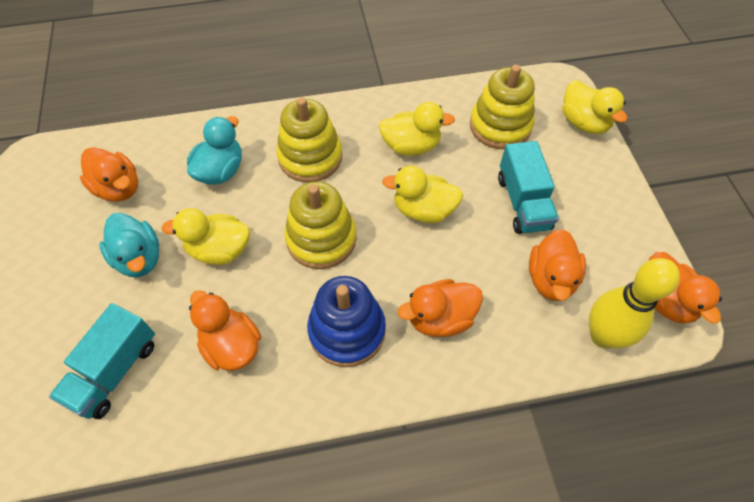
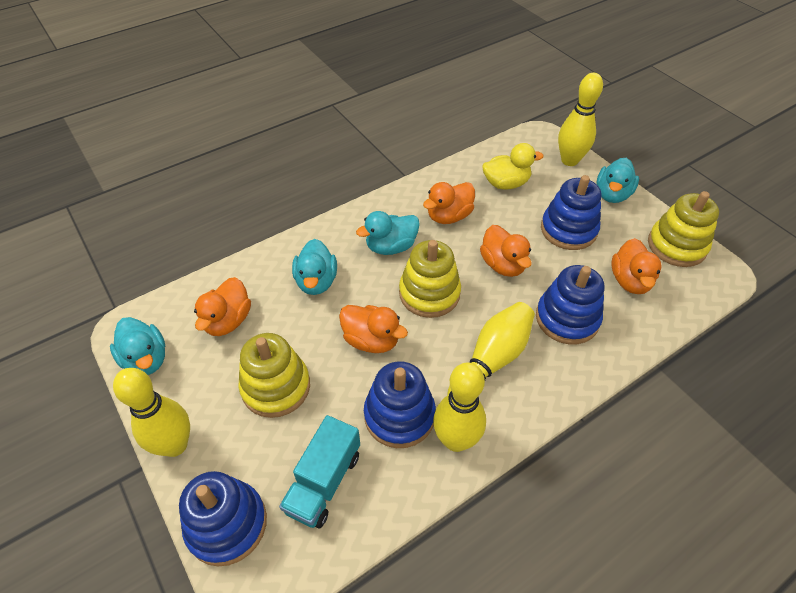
blue stacking toy: [307,276,386,367] = 1 -> [179,471,267,567] [364,361,436,448] [536,265,604,344] [541,175,601,250] = 4
turquoise duck: [99,213,159,277] [187,116,242,185] = 2 -> [110,317,165,375] [292,239,337,295] [356,211,420,255] [597,158,639,203] = 4
turquoise truck: [49,303,155,419] [498,141,559,234] = 2 -> [279,415,360,529] = 1
yellow bowling pin: [589,258,680,348] = 1 -> [113,368,190,457] [433,362,486,452] [447,302,535,395] [558,73,603,166] = 4
yellow duck: [162,208,250,265] [379,102,455,156] [382,166,463,223] [563,80,627,134] = 4 -> [482,143,544,190] = 1

